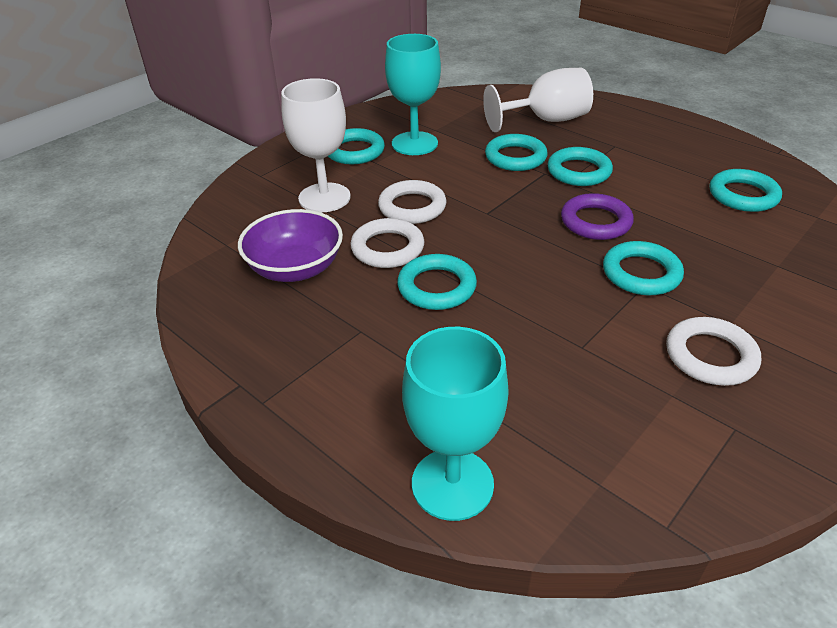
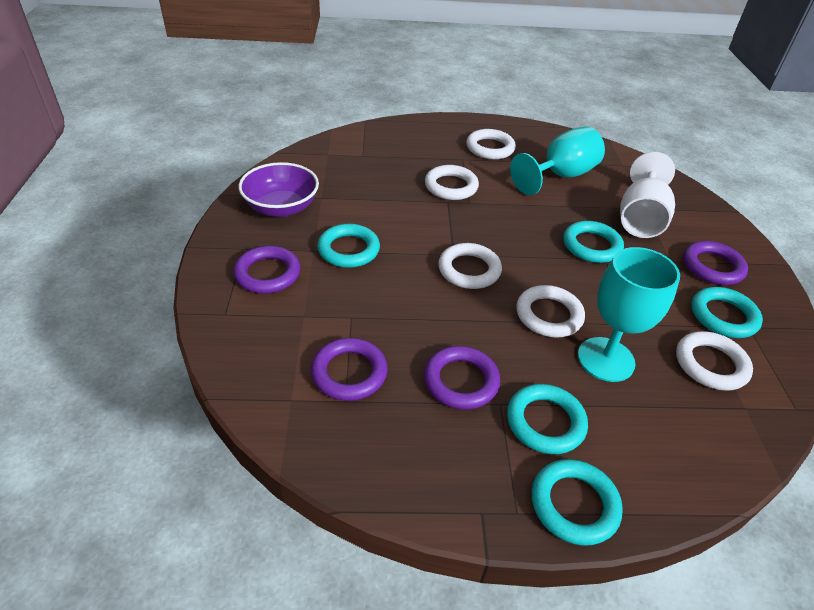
purple ring: [561,193,634,240] = 1 -> [233,246,301,294] [311,338,388,401] [424,346,500,410] [683,241,748,285] = 4
turquoise ring: [328,128,385,165] [397,254,477,310] [485,134,548,171] [548,147,613,186] [603,241,684,295] [709,169,782,212] = 6 -> [317,224,380,268] [507,384,588,454] [532,459,623,546] [563,221,624,263] [692,287,763,338] = 5
white goblet: [281,78,351,212] [483,68,593,132] = 2 -> [620,152,675,238] = 1
white ring: [350,218,424,268] [378,180,447,224] [666,317,761,386] = 3 -> [425,165,479,200] [438,243,502,289] [466,129,516,160] [516,285,585,338] [676,331,753,391] = 5

